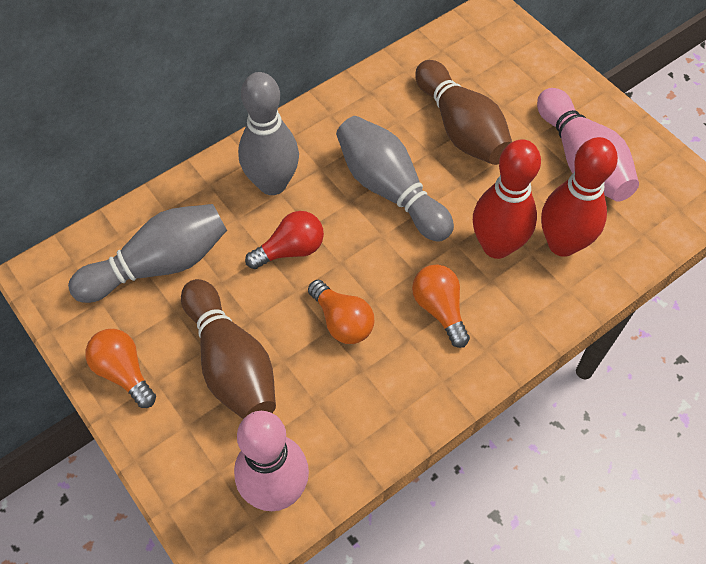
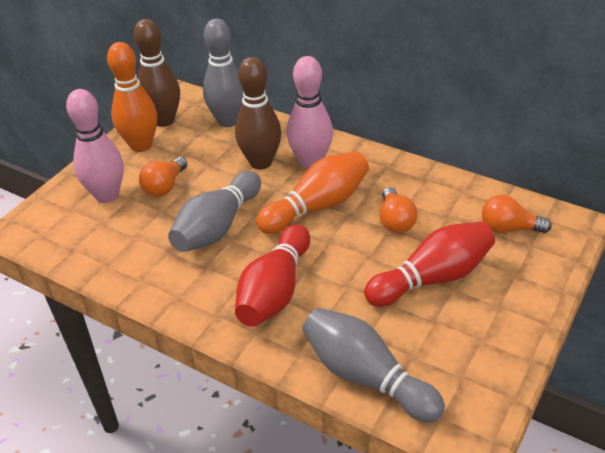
orange bowling pin: none = 0 -> [107,42,157,152] [256,151,369,234] = 2
red light bulb: [245,211,324,269] = 1 -> none = 0

